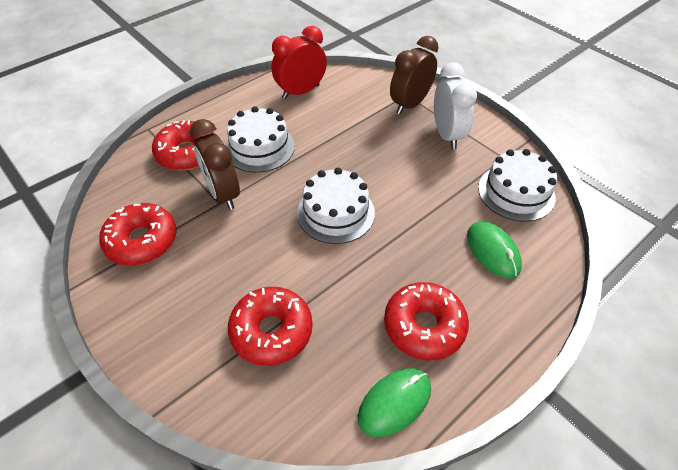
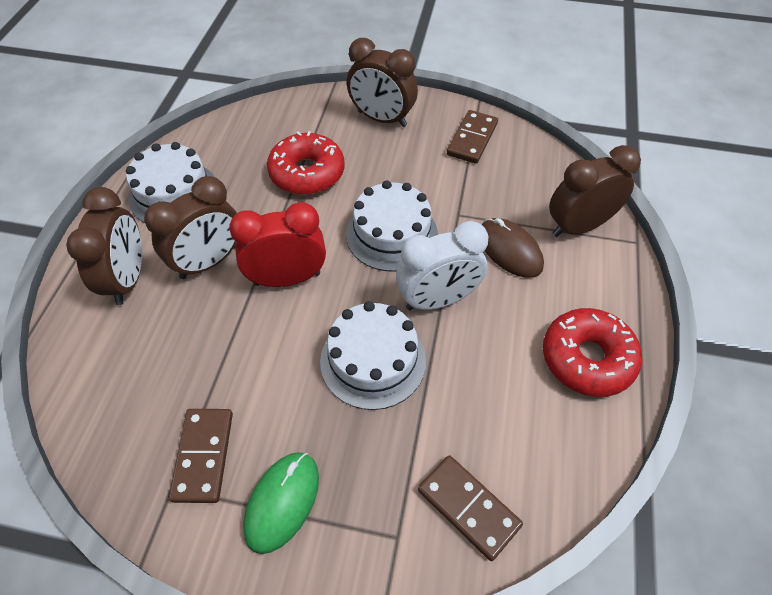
brown clock: [190,119,240,210] [390,36,439,114] = 2 -> [66,187,142,305] [144,176,237,279] [347,38,418,127] [549,145,641,237] = 4
brown domino: none = 0 -> [169,409,233,503] [418,455,523,561] [447,110,498,164] = 3
brown mouse: none = 0 -> [481,218,544,278] = 1
green mouse: [358,368,431,437] [467,221,522,279] = 2 -> [243,452,319,554] = 1
red donut: [99,203,177,266] [152,120,214,171] [228,287,313,366] [384,282,469,360] = 4 -> [267,131,344,195] [543,308,642,397] = 2

